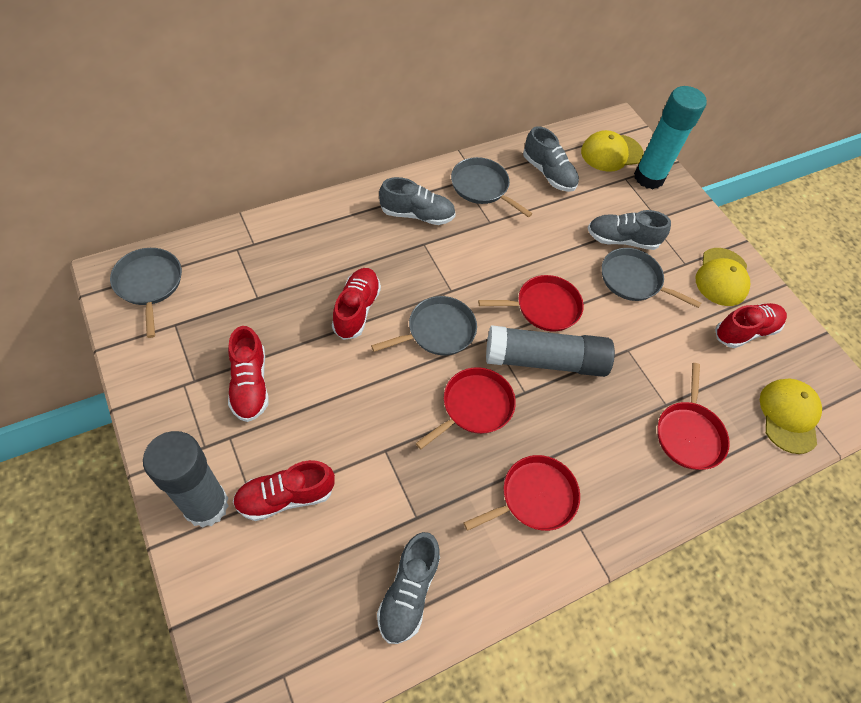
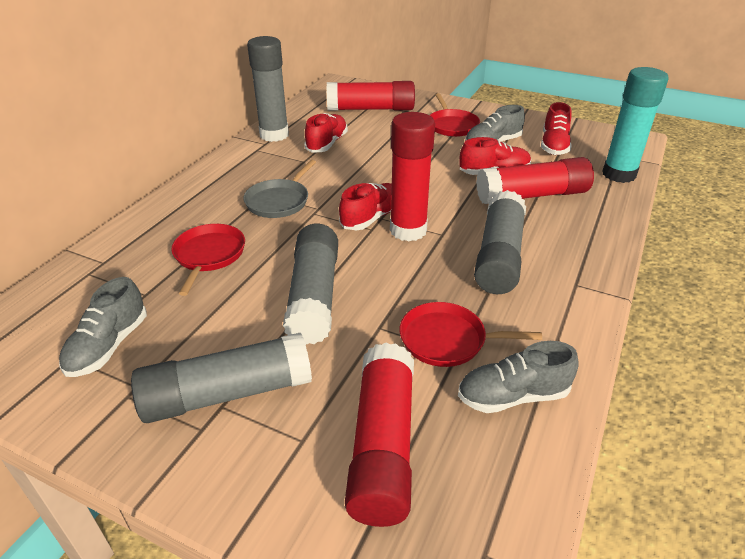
grey glue stick: [143,431,229,528] [486,325,615,377] = 2 -> [131,333,312,423] [247,36,289,142] [283,224,338,344] [474,190,526,294] = 4
grey pan: [110,248,182,338] [371,296,477,355] [451,157,533,217] [602,248,701,308] = 4 -> [243,160,316,218] = 1
grey shoe: [377,532,440,644] [379,177,456,225] [523,126,579,192] [588,210,671,250] = 4 -> [59,277,147,377] [458,341,579,413] [465,105,525,142] = 3
red glue stick: none = 0 -> [327,81,415,111] [345,342,414,527] [390,112,435,241] [476,157,594,204] = 4
red pan: [416,367,516,449] [463,455,580,531] [478,275,584,331] [657,363,730,470] = 4 -> [172,224,245,296] [400,302,542,367] [430,93,480,137] = 3
yellow cap: [581,130,644,172] [696,248,750,306] [760,378,822,454] = 3 -> none = 0

